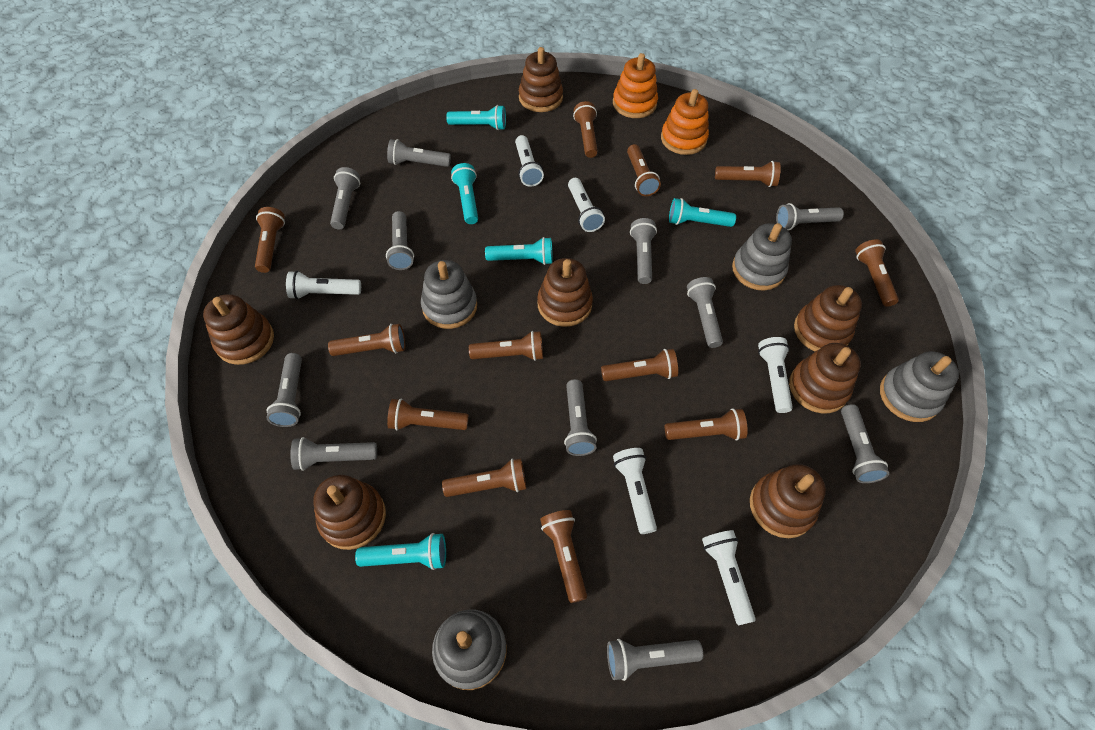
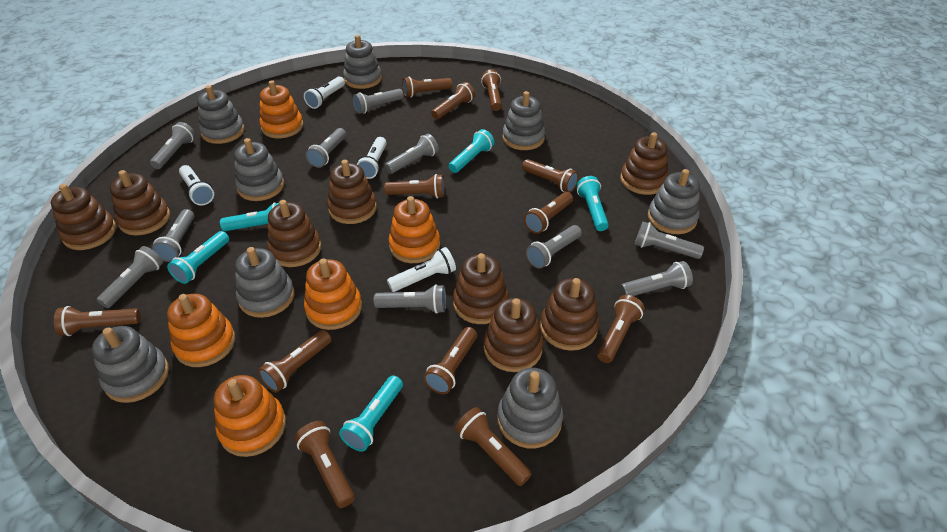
brown stacking toy: [203,294,274,365] [313,475,386,550] [519,47,563,112] [537,258,593,327] [750,464,826,538] [789,343,861,413] [794,285,862,351] = 7 -> [51,184,116,250] [110,170,170,236] [267,200,321,267] [327,160,377,224] [453,253,509,324] [484,298,543,372] [540,278,599,351] [620,132,668,195] = 8
grey flashlight: [267,353,302,427] [290,437,377,471] [330,167,360,229] [386,211,414,270] [387,139,451,167] [564,379,597,456] [607,639,703,681] [630,218,657,284] [687,277,723,348] [776,203,844,230] [841,404,889,483] = 11 -> [97,246,163,308] [150,122,196,169] [152,209,194,262] [306,128,346,168] [353,89,404,114] [374,284,446,314] [385,134,439,174] [526,225,582,268] [620,261,693,296] [635,221,704,259] = 10
grey stacking toy: [421,260,477,329] [432,610,507,690] [732,223,792,291] [880,351,959,422] = 4 -> [92,326,169,403] [197,85,244,144] [234,138,284,201] [235,247,295,318] [343,35,382,89] [497,368,563,448] [503,91,545,150] [648,169,700,234] = 8
orange stacking toy: [613,53,658,118] [661,89,709,155] = 2 -> [167,294,235,367] [214,375,286,457] [260,80,303,138] [304,258,362,330] [388,196,440,263] = 5
white flashlight: [286,271,361,300] [515,135,544,187] [568,178,605,232] [613,448,657,534] [702,530,756,626] [758,337,793,413] = 6 -> [179,165,214,206] [304,77,345,109] [356,137,387,179] [387,247,456,292] = 4

